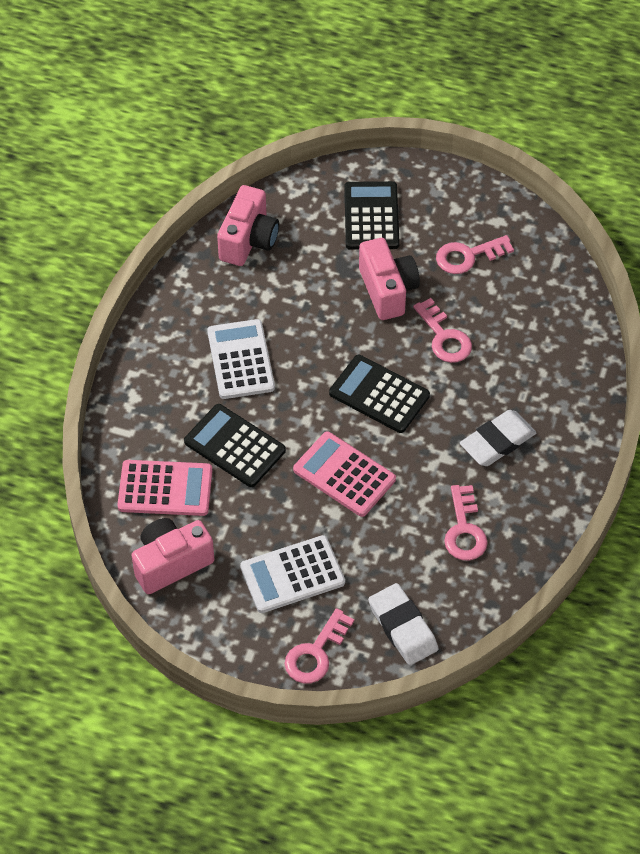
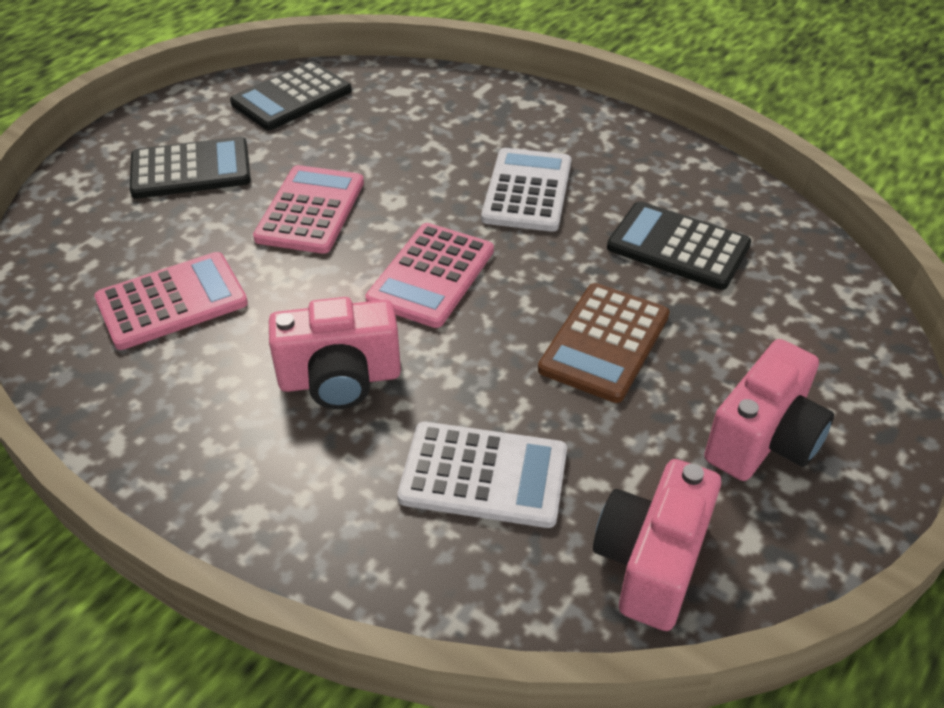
brown calculator: none = 0 -> [538,283,670,403] = 1
pink calculator: [117,460,212,516] [293,431,396,517] = 2 -> [94,252,248,350] [253,165,364,254] [365,223,494,328] = 3
pink key: [284,608,354,683] [413,298,472,363] [436,235,514,274] [444,485,488,561] = 4 -> none = 0
white eraser: [368,583,438,665] [460,410,536,466] = 2 -> none = 0

